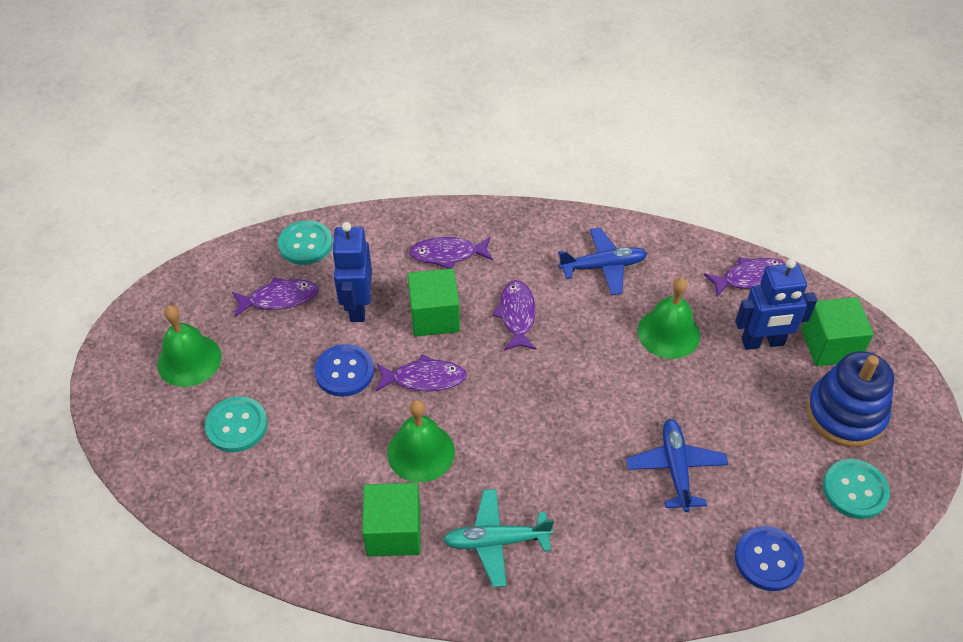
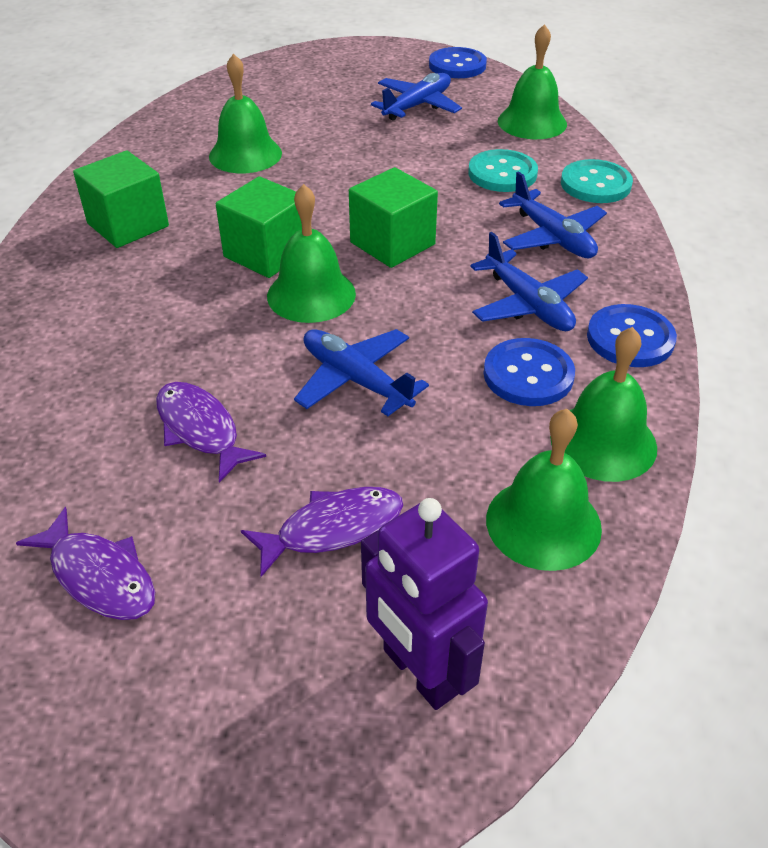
blue button: [314,344,374,397] [735,526,804,591] = 2 -> [429,47,487,78] [484,338,575,406] [587,304,677,367] = 3
blue plane: [558,228,647,295] [627,419,728,512] = 2 -> [294,329,429,416] [371,73,462,121] [470,232,588,331] [499,171,607,258] = 4
blue robot: [331,222,372,322] [735,259,817,350] = 2 -> none = 0
blue stacking toy: [807,351,894,447] = 1 -> none = 0
green bell: [157,305,221,387] [387,400,455,482] [638,278,700,359] = 3 -> [209,53,282,173] [267,184,356,323] [486,409,602,571] [498,24,567,139] [550,327,657,482] = 5
purple fish: [232,277,319,317] [376,354,467,391] [409,237,493,269] [493,280,537,351] [704,257,785,297] = 5 -> [16,507,155,620] [156,382,266,483] [241,487,403,577] = 3
purple robot: none = 0 -> [361,498,488,710] = 1
turquoise button: [205,396,268,452] [278,220,333,265] [823,459,890,519] = 3 -> [468,149,538,192] [561,159,633,203] = 2
turquoise plane: [443,489,554,587] = 1 -> none = 0

